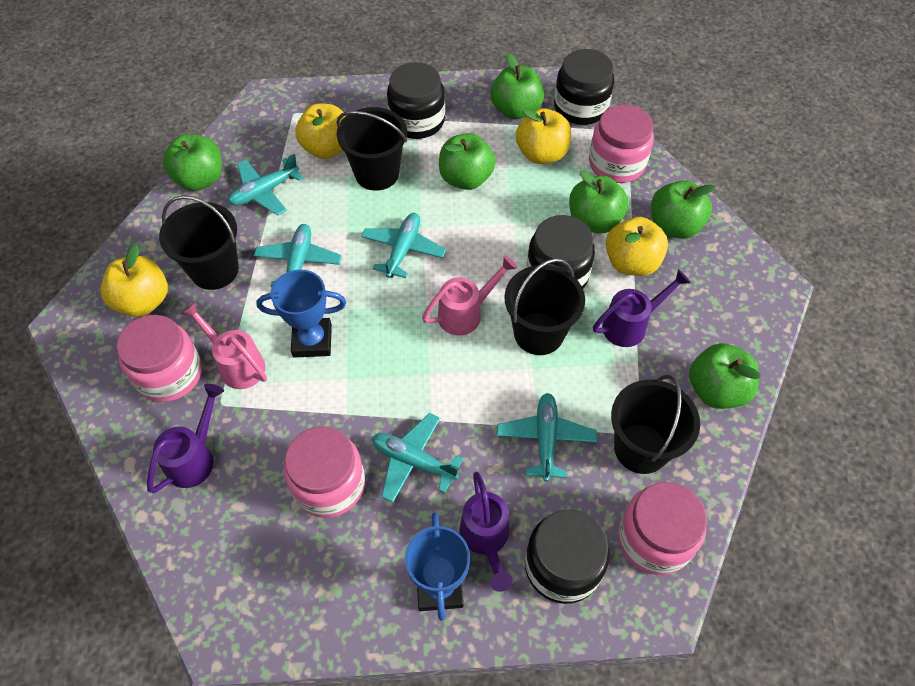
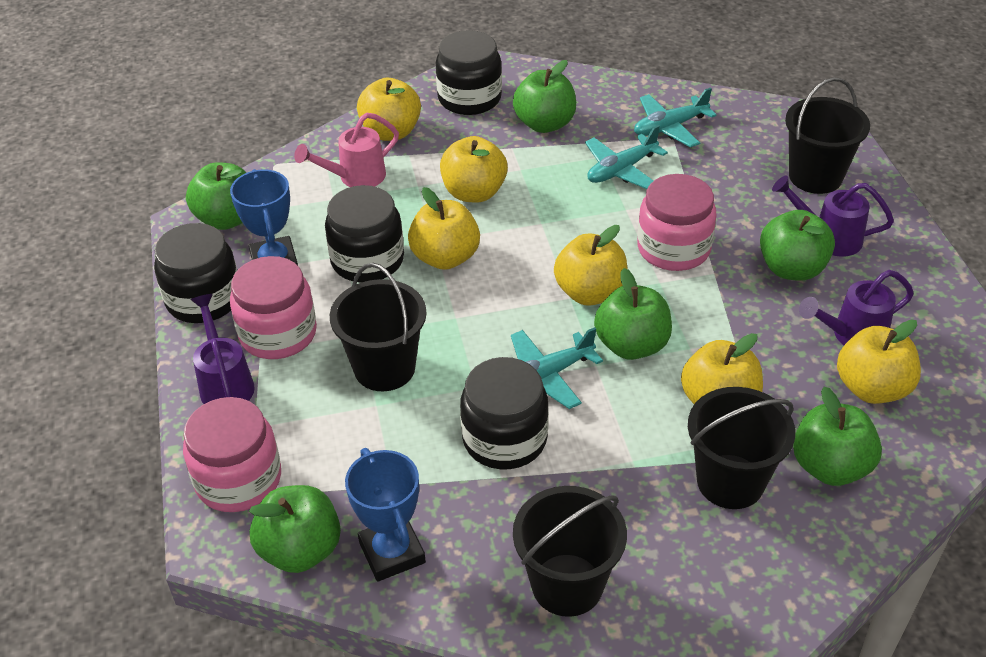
pink jar: [116,315,202,402] [284,427,365,518] [589,105,654,183] [618,482,707,575] = 4 -> [183,397,281,512] [230,256,317,359] [637,174,717,271] = 3
pink watering can: [181,301,267,389] [422,255,518,336] = 2 -> [294,113,399,187] = 1
turquoise plane: [228,154,303,215] [254,224,342,287] [361,213,446,278] [372,413,463,503] [497,393,597,482] = 5 -> [511,327,603,409] [585,125,668,189] [634,88,716,147] = 3
yellow apple: [101,243,168,317] [295,104,346,159] [516,108,571,164] [606,217,668,276] = 4 -> [357,78,421,141] [408,187,480,270] [440,136,508,203] [554,225,628,306] [681,333,763,404] [837,320,921,404] = 6

